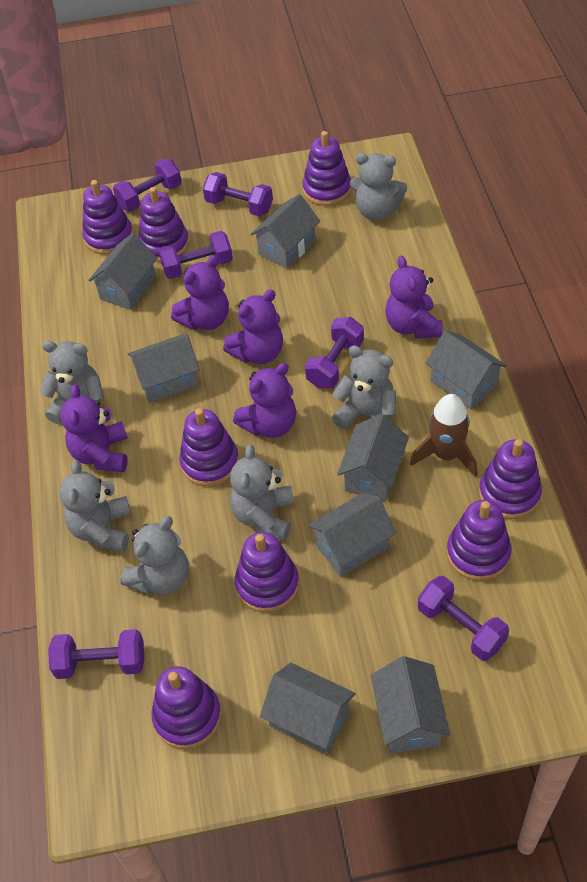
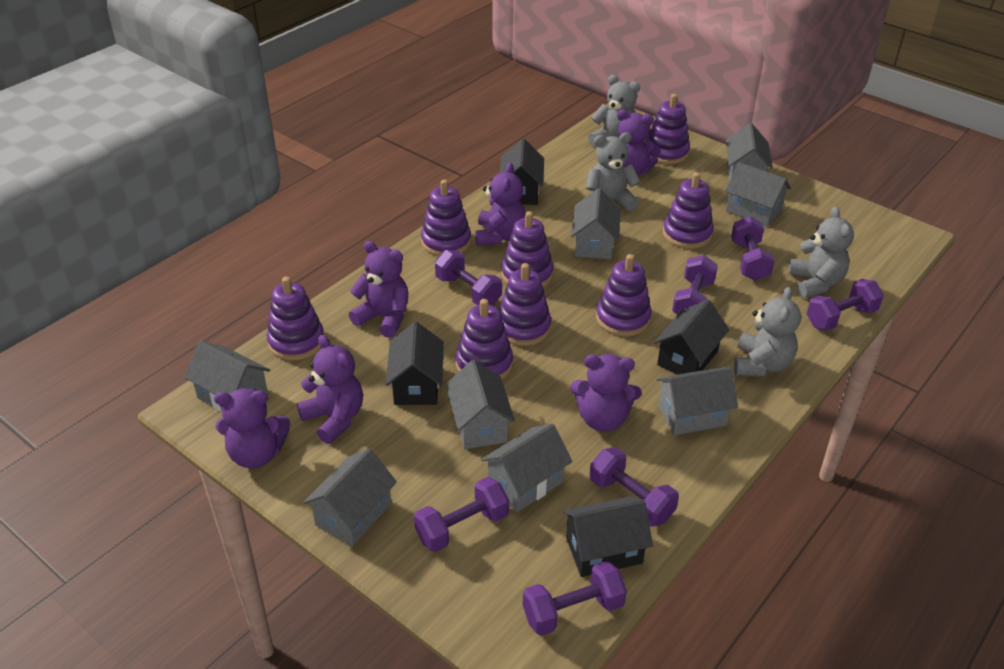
black house: none = 0 -> [386,322,444,405] [500,139,544,205] [562,496,653,577] [654,300,729,375] = 4
brown rocket: [410,394,477,477] = 1 -> none = 0
grey teddy bear: [39,341,104,424] [59,460,131,552] [120,516,189,595] [230,445,294,541] [332,346,396,429] [350,153,407,221] = 6 -> [586,132,641,212] [588,75,640,147] [734,287,801,376] [788,207,854,298] = 4
purple dumbbell: [48,629,144,679] [113,159,182,211] [159,231,233,279] [203,172,273,216] [305,317,364,389] [418,576,509,661] = 6 -> [414,477,509,552] [435,250,502,306] [523,561,627,636] [589,447,679,527] [672,255,718,315] [731,216,775,281] [807,279,884,331] = 7
purple teddy bear: [60,384,128,472] [171,255,229,330] [223,289,283,364] [233,363,296,438] [385,256,443,338] = 5 -> [214,388,290,468] [297,335,363,444] [349,241,408,338] [475,162,525,246] [570,354,641,432] [615,109,661,175] = 6

